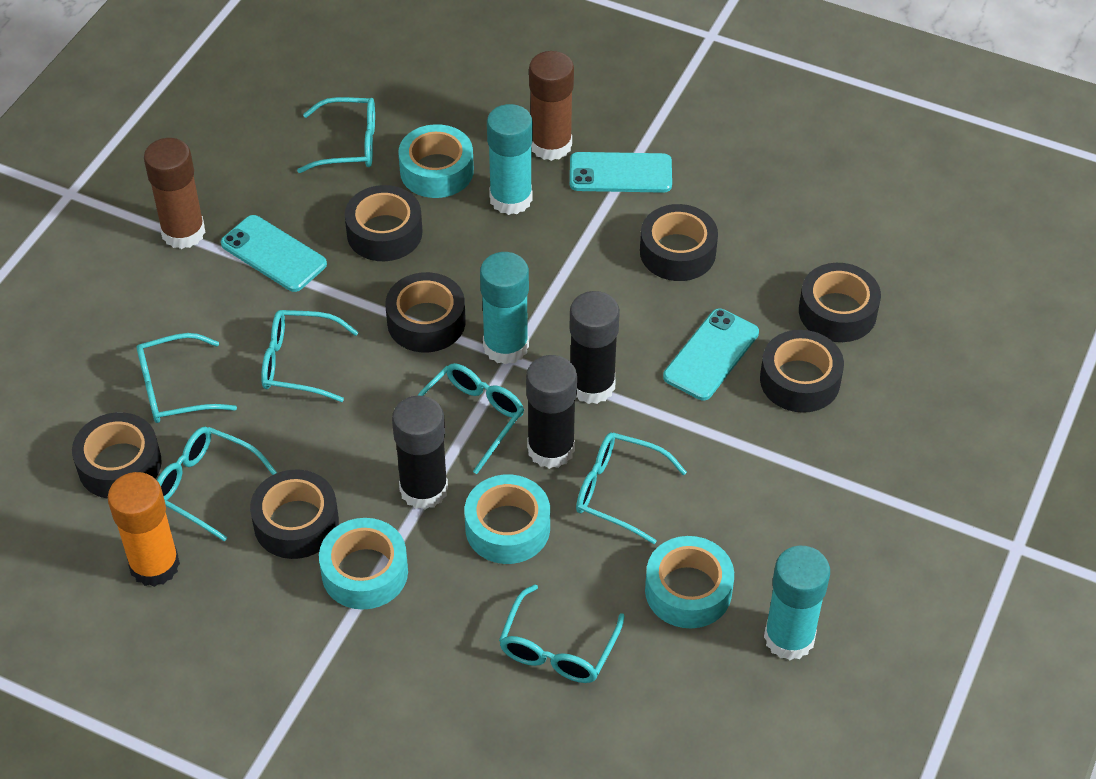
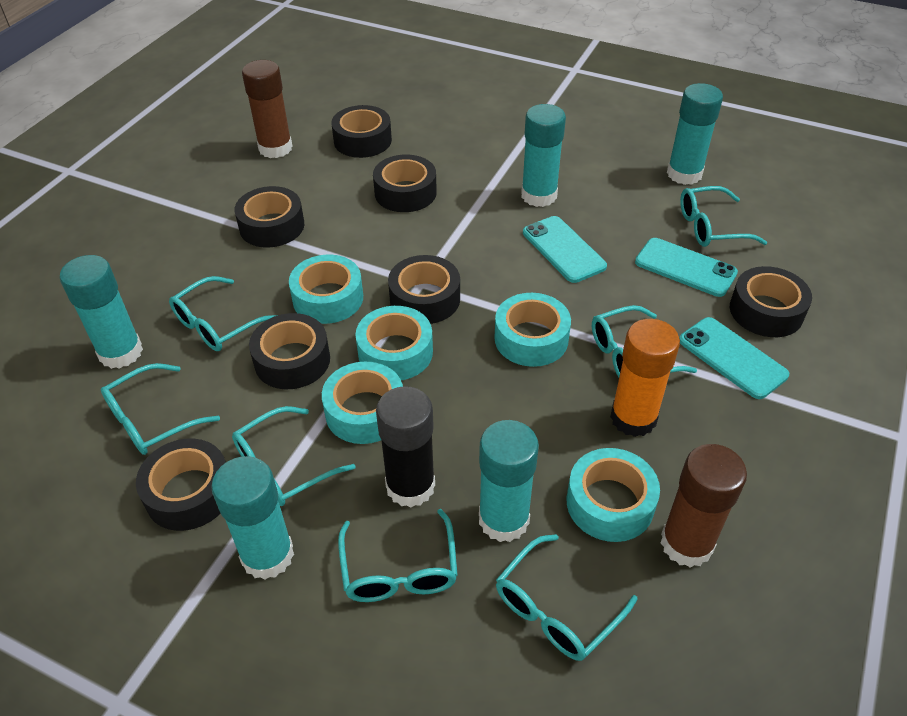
black glue stick: [392,396,448,510] [526,355,577,469] [569,291,620,404] = 3 -> [376,386,435,508] = 1
turquoise glue stick: [480,252,529,365] [487,104,533,215] [764,546,830,660] = 3 -> [60,255,143,369] [211,456,294,580] [479,420,539,542] [521,104,566,207] [667,83,723,185] = 5
turquoise tape: [319,518,408,610] [398,124,474,198] [465,475,550,564] [645,536,734,628] = 4 -> [289,255,363,324] [322,361,403,444] [355,306,433,380] [494,293,571,367] [567,448,660,542] = 5

